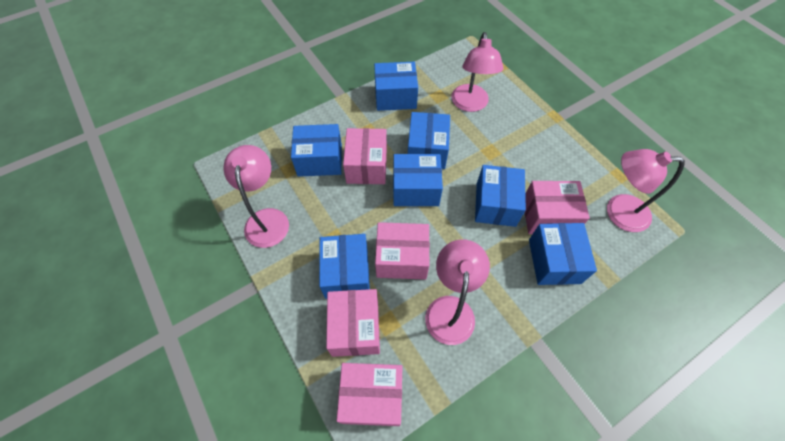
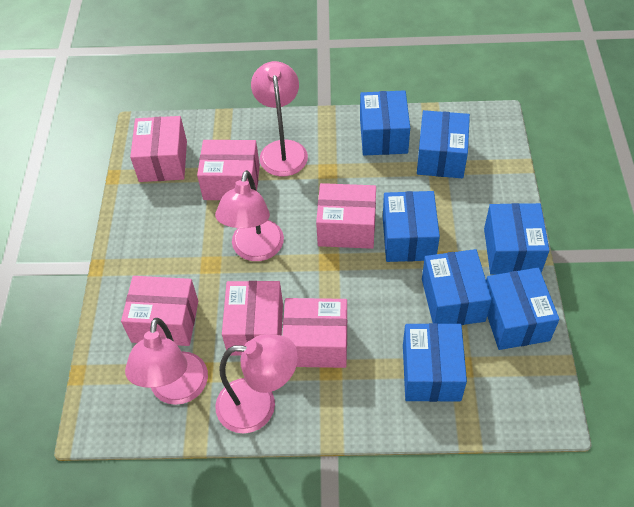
pink box: [326,289,380,357] [336,363,402,426] [343,128,387,184] [375,222,430,280] [525,181,590,234] = 5 -> [121,276,198,346] [130,116,187,182] [197,140,260,200] [222,281,283,356] [282,298,347,368] [316,183,376,249] = 6

